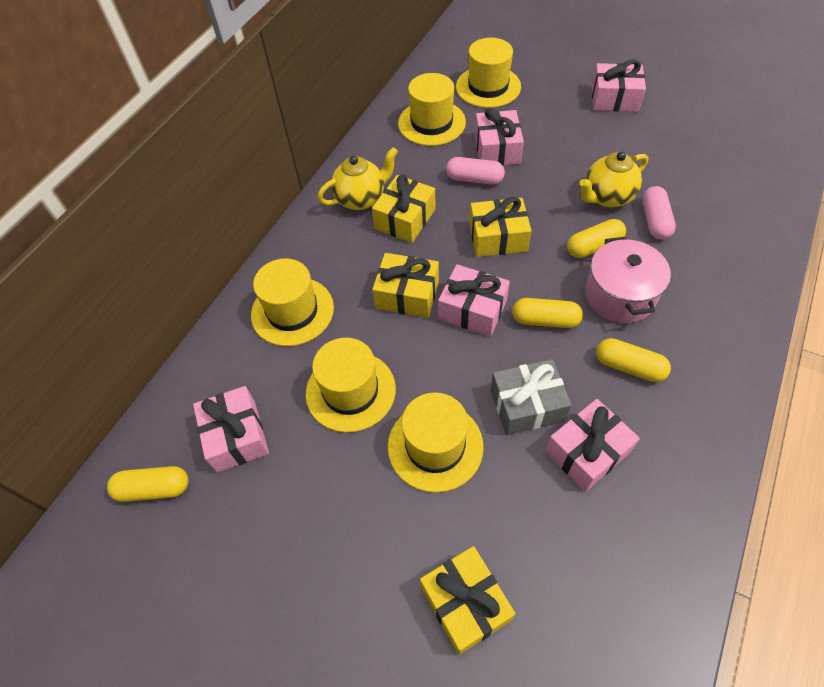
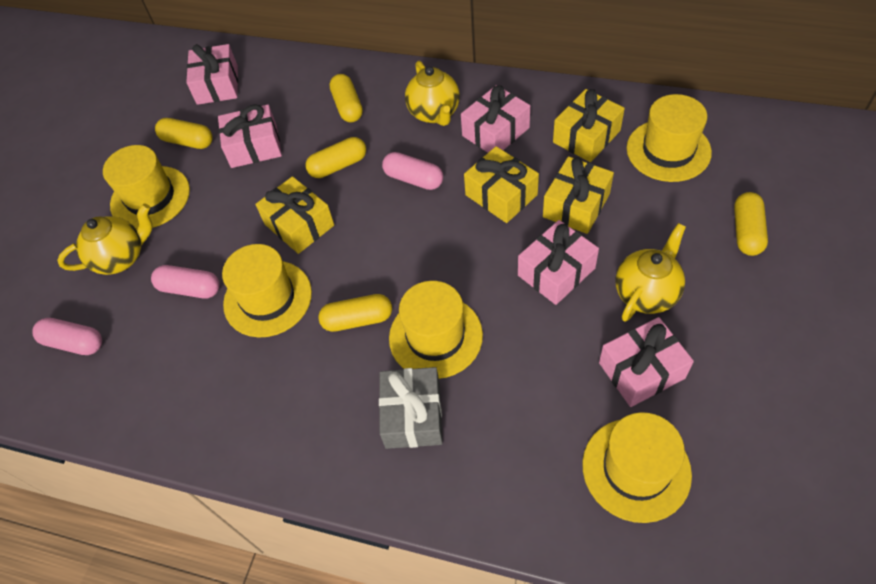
pink capsule: [446,157,505,185] [642,186,676,239] = 2 -> [32,318,102,355] [151,265,219,299] [382,152,443,190] = 3
pink pot: [585,237,671,323] = 1 -> none = 0
yellow capsule: [107,466,189,502] [512,298,583,328] [567,219,626,258] [596,338,671,382] = 4 -> [155,118,213,149] [306,137,366,178] [318,294,392,332] [329,74,363,122] [734,192,768,256] = 5
yellow teapot: [318,147,398,210] [580,152,648,207] = 2 -> [57,204,153,275] [405,61,460,126] [615,223,686,322] = 3

